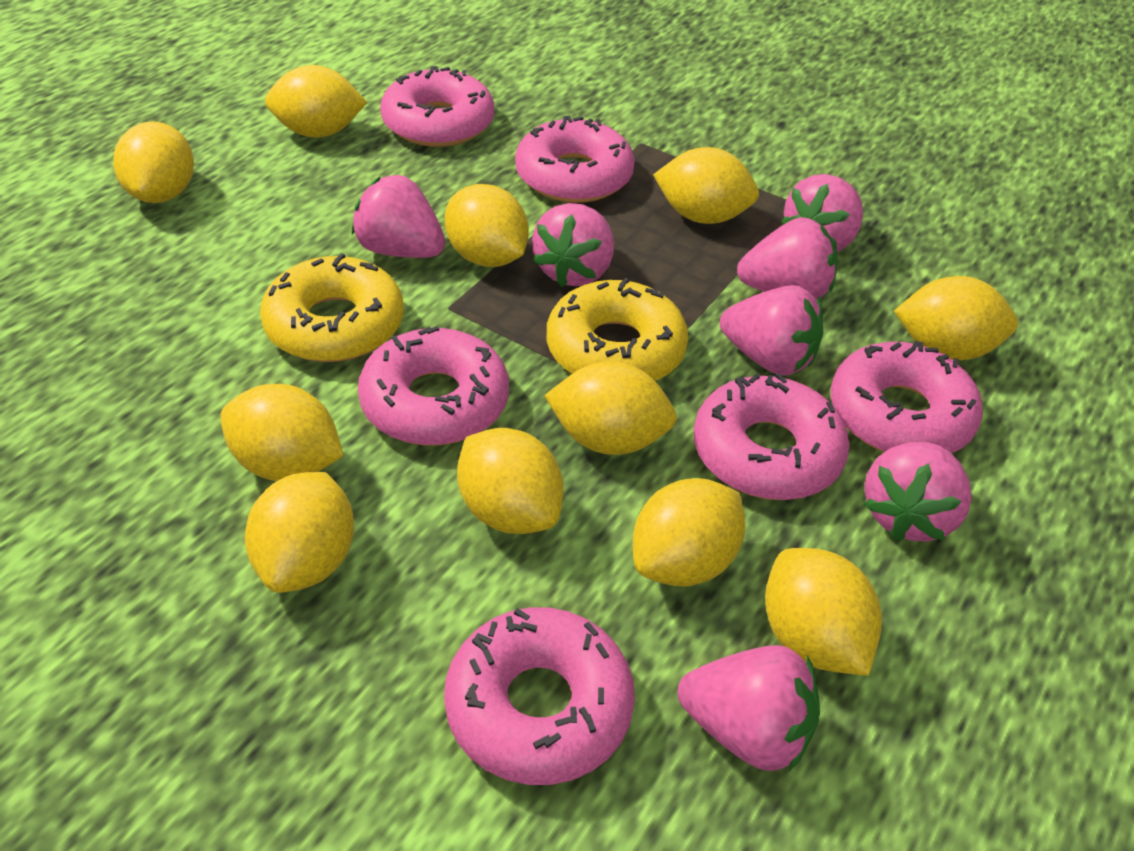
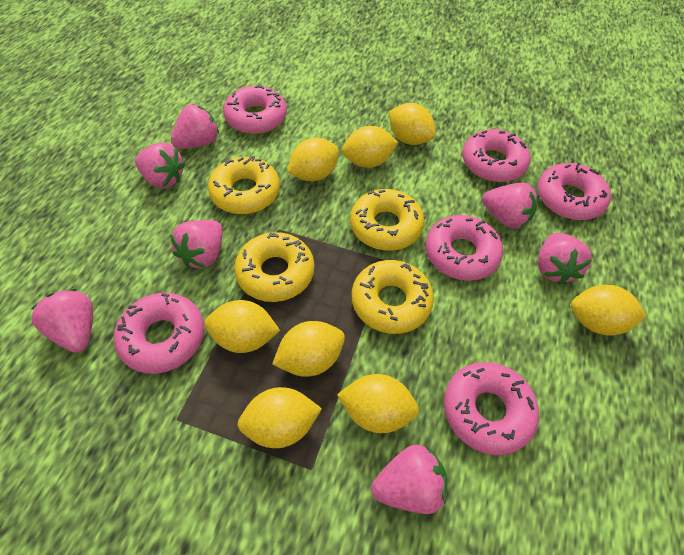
yellow donut: [260,253,403,362] [547,278,688,381] = 2 -> [208,156,280,214] [234,232,314,302] [350,189,424,251] [352,260,434,334] = 4
yellow lemon: [113,121,194,203] [221,384,343,481] [245,472,354,593] [265,65,367,138] [445,184,529,267] [457,428,564,534] [544,361,677,455] [633,478,745,587] [653,147,759,224] [765,548,882,676] [894,276,1018,360] = 11 -> [205,300,280,353] [237,387,322,448] [272,321,345,377] [287,138,339,181] [337,374,419,433] [342,126,398,168] [389,103,436,145] [571,285,647,336] = 8

